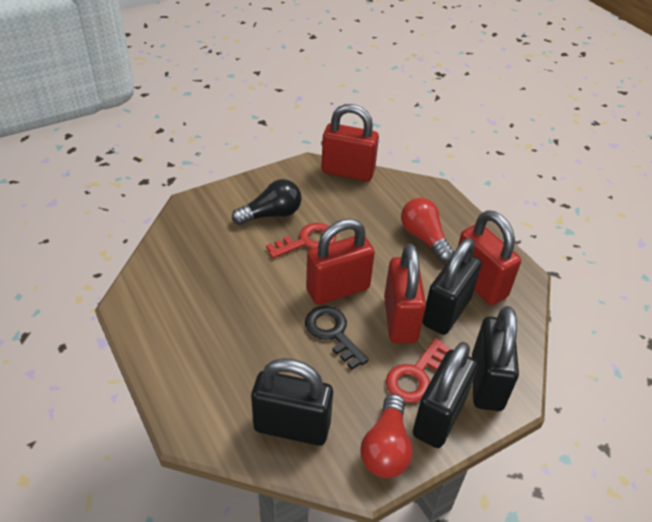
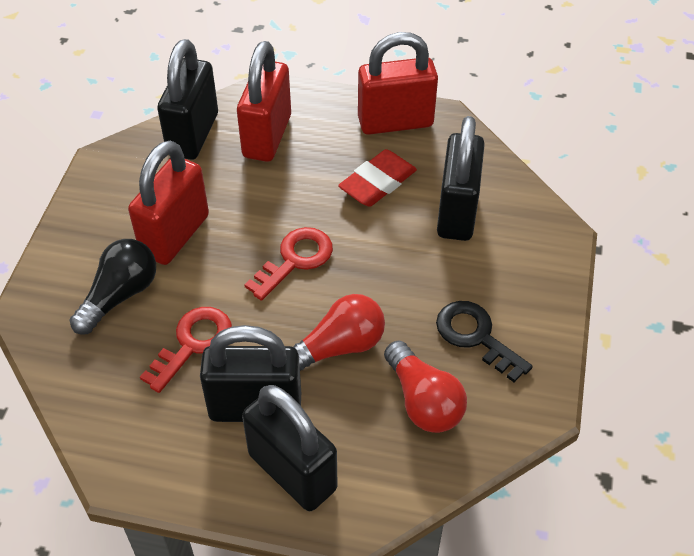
red eraser: none = 0 -> [338,149,417,207] = 1
red padlock: [306,219,375,305] [321,104,379,181] [384,244,426,343] [458,210,521,305] = 4 -> [128,140,209,265] [237,41,291,162] [358,32,438,135] = 3

